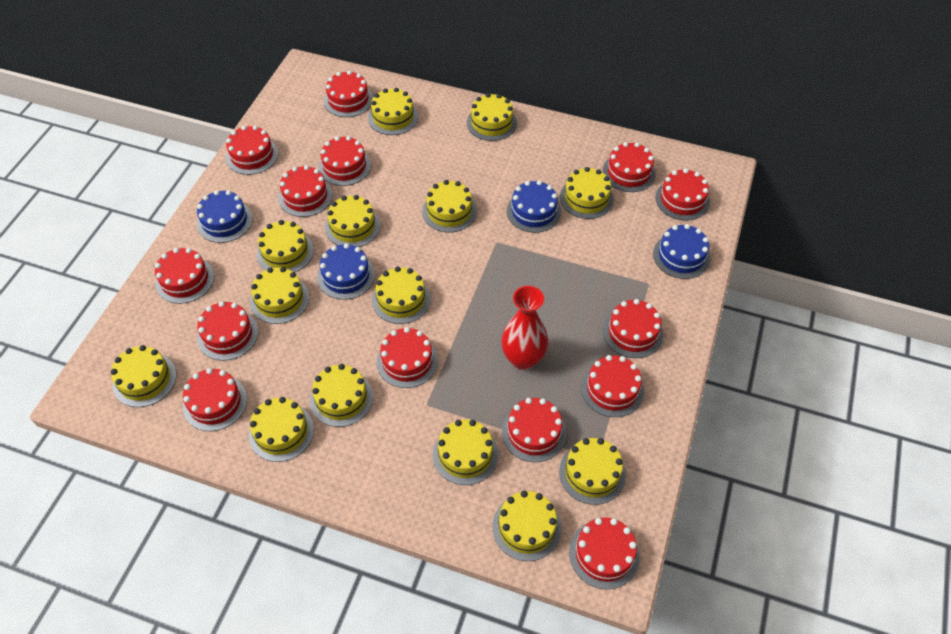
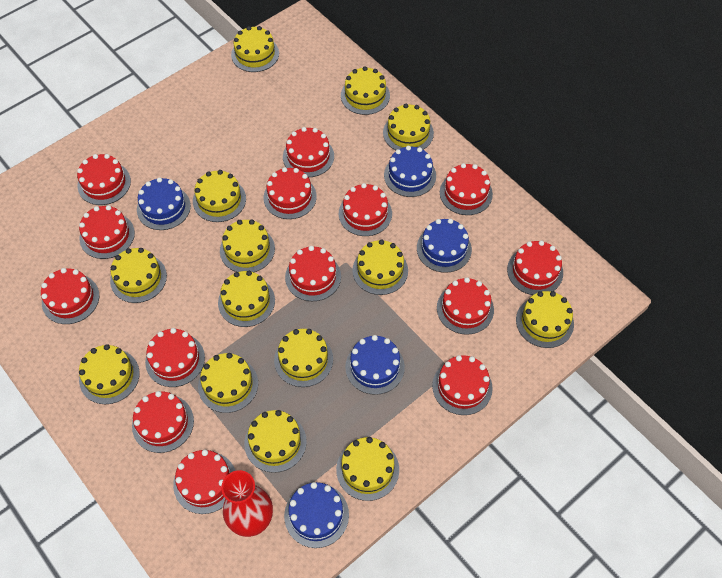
blue cake: [197,190,252,243] [317,243,375,300] [507,180,561,233] [653,224,710,279] = 4 -> [137,177,191,230] [284,482,349,548] [345,335,405,395] [384,146,436,197] [417,219,472,273] = 5

